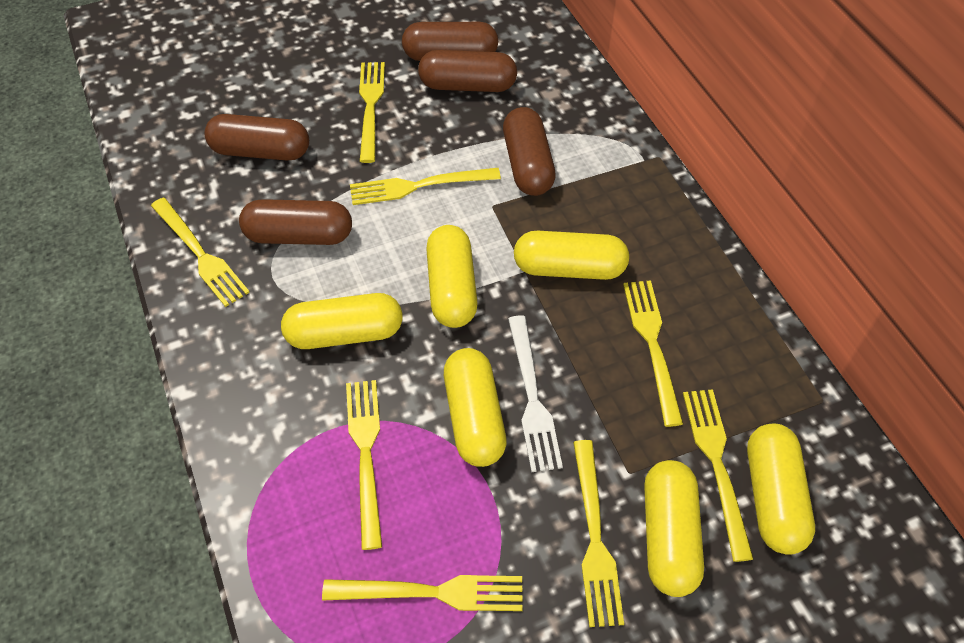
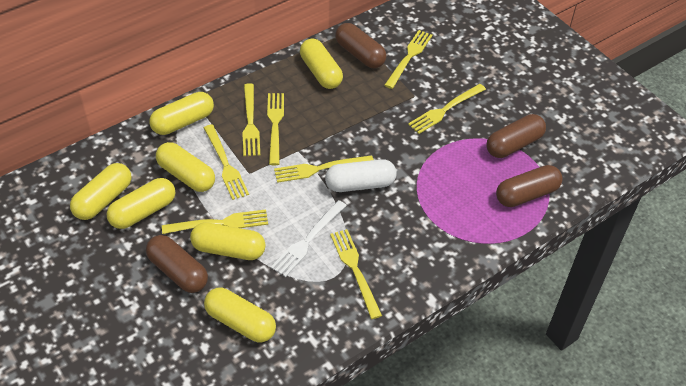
brown capsule: [204,114,309,160] [239,199,352,245] [402,22,498,61] [418,50,517,92] [503,107,556,196] = 5 -> [146,235,208,293] [335,23,386,68] [486,114,546,158] [496,165,563,207] = 4
white capsule: none = 0 -> [325,159,397,192] = 1
yellow capsule: [281,293,403,349] [426,225,477,328] [444,348,507,467] [514,231,629,280] [644,460,704,597] [747,424,815,555] = 6 -> [70,163,131,220] [107,178,175,229] [149,92,214,135] [156,142,215,192] [190,222,266,260] [204,288,276,342] [300,39,343,89] = 7

